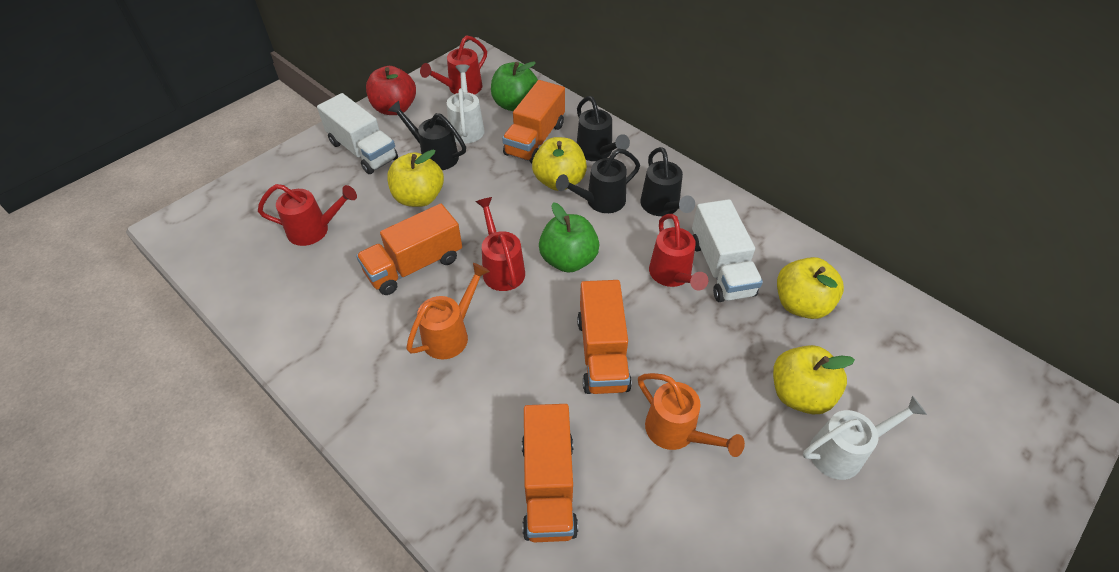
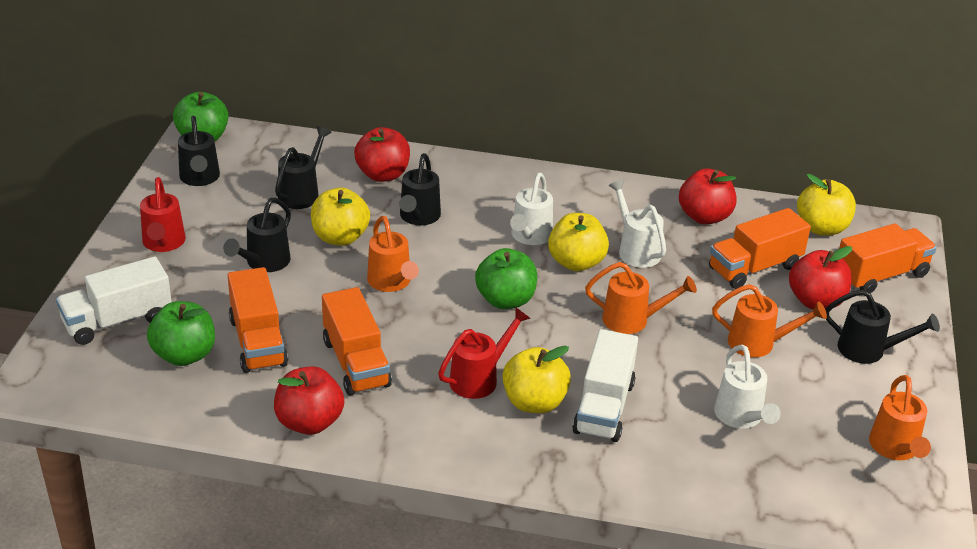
black watering can: [388,101,466,170] [556,148,640,213] [577,96,630,161] [640,147,695,216] = 4 -> [178,116,220,186] [223,198,291,272] [275,126,332,209] [399,153,441,225] [825,289,940,364] = 5
green apple: [491,62,538,111] [539,202,599,273] = 2 -> [147,301,215,366] [173,92,228,141] [475,248,537,309] = 3
orange watering can: [406,263,490,359] [638,373,745,457] = 2 -> [367,216,419,292] [585,262,697,334] [712,284,827,357] [869,375,931,460] = 4
red apple: [366,66,416,115] = 1 -> [274,366,344,435] [354,127,410,182] [679,168,736,225] [789,246,852,310] = 4
red watering can: [258,184,357,246] [420,35,487,95] [476,197,525,291] [649,214,708,291] = 4 -> [140,177,186,252] [438,308,531,399] = 2
white watering can: [447,64,485,143] [803,396,927,480] = 2 -> [510,173,553,245] [608,180,666,268] [714,345,781,429] = 3

